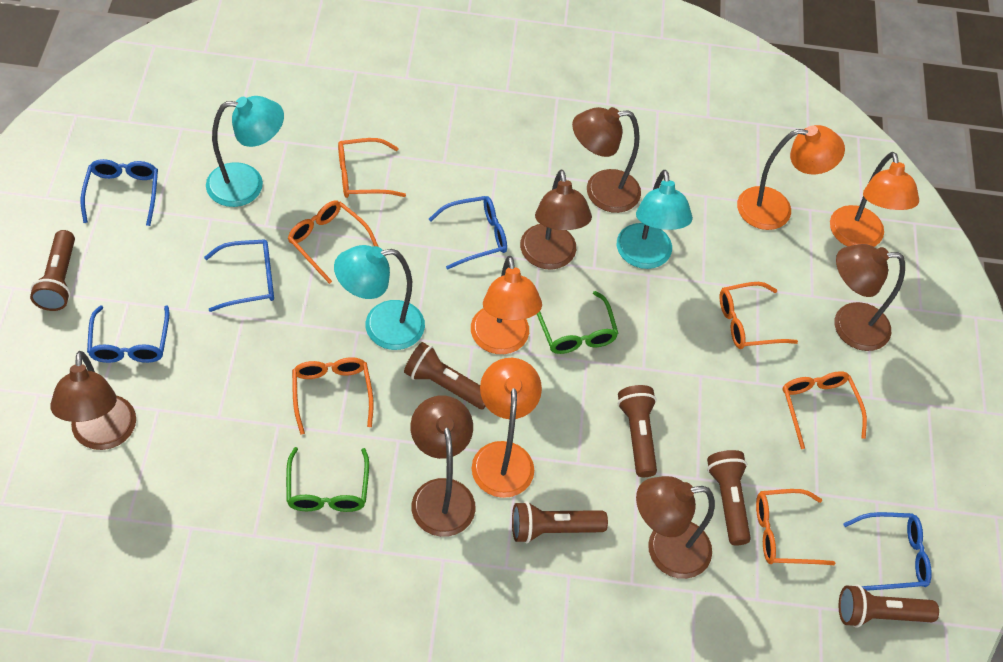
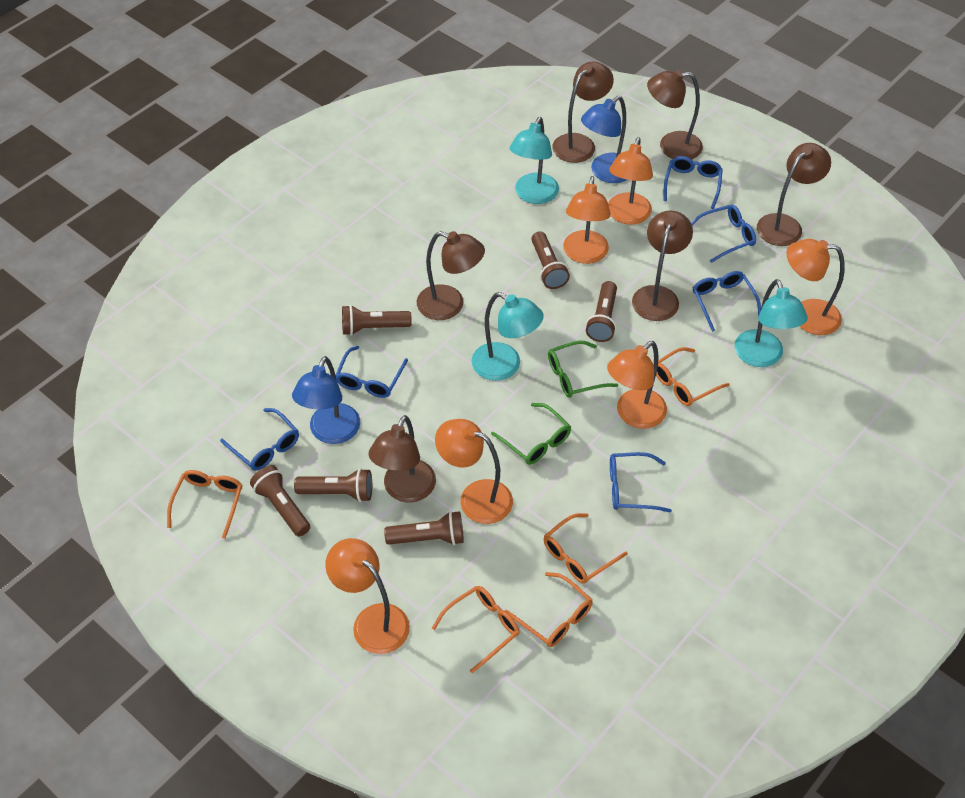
blue glasses: [81,159,158,226] [87,305,169,363] [204,239,274,312] [429,196,507,270] [843,512,932,591] = 5 -> [220,408,299,471] [336,346,408,398] [610,452,672,513] [664,156,723,209] [691,205,756,263] [693,271,761,332] = 6
blue lamp: none = 0 -> [292,356,360,444] [581,96,627,183] = 2
orange glasses: [288,200,379,284] [292,357,374,435] [338,138,406,198] [720,282,798,349] [756,489,836,565] [782,371,867,449] = 6 -> [167,470,242,539] [432,586,520,673] [505,572,593,647] [544,513,628,584] [656,347,730,406] = 5
orange lamp: [471,256,542,354] [472,358,542,498] [737,125,845,230] [830,152,919,247] = 4 -> [325,538,410,654] [435,419,513,524] [563,176,611,264] [607,341,667,429] [608,137,653,225] [786,239,845,335] = 6

